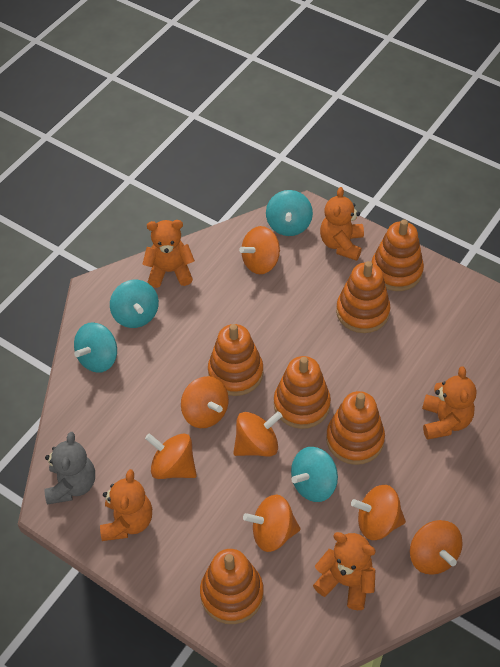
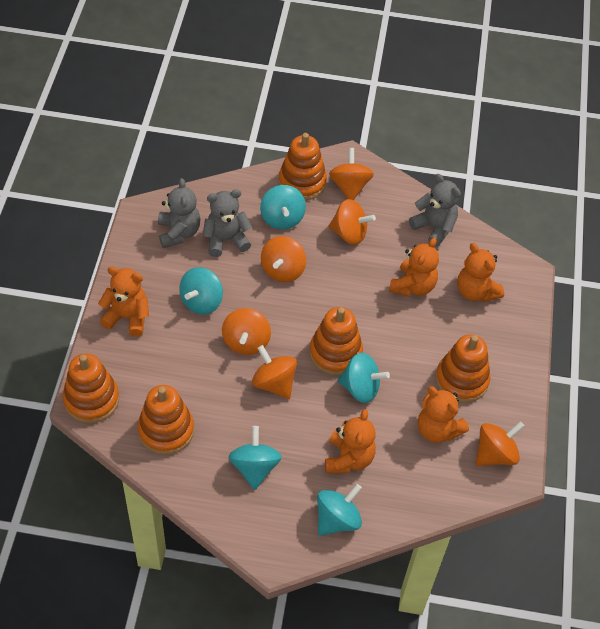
grey teddy bear: [44,432,95,504] = 1 -> [158,178,201,248] [203,189,252,257] [409,174,461,247] = 3
orange spinning top: [145,433,197,479] [181,376,229,428] [233,411,282,457] [239,226,280,274] [243,494,301,552] [351,485,406,540] [410,520,463,575] = 7 -> [222,308,271,355] [252,345,297,399] [261,236,306,282] [329,148,374,200] [329,199,376,245] [476,421,525,466] = 6
orange stacking toy: [200,549,264,624] [208,324,263,396] [274,356,331,429] [326,391,385,465] [336,261,391,333] [372,219,424,291] = 6 -> [63,353,119,423] [138,385,194,455] [279,133,327,201] [309,307,363,375] [436,334,490,403] = 5
turquoise spinning top: [74,322,117,373] [110,280,159,328] [266,190,313,236] [291,447,338,502] = 4 -> [179,267,223,315] [229,426,282,490] [260,185,306,230] [317,484,362,536] [338,353,390,403] = 5

